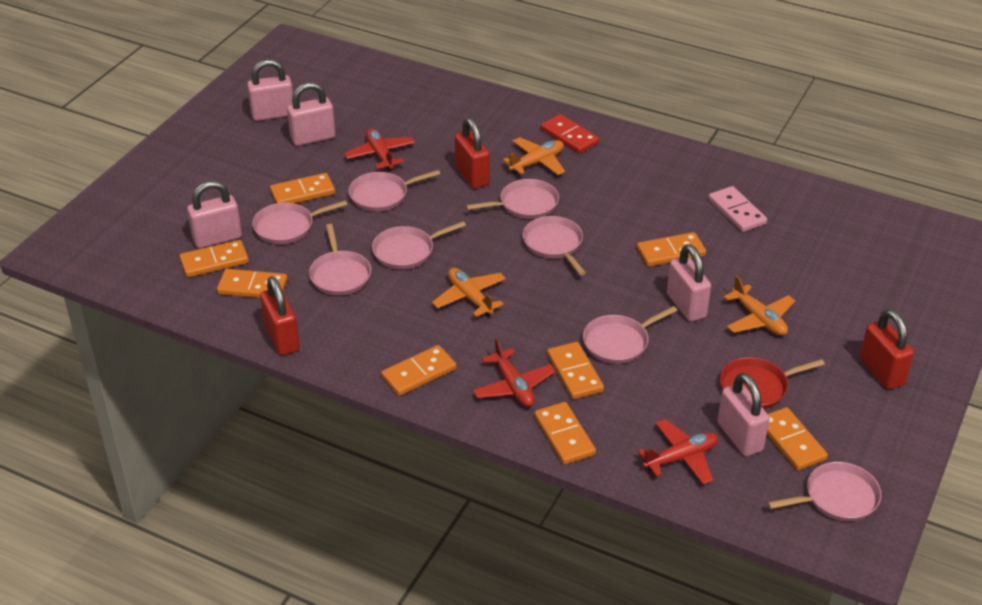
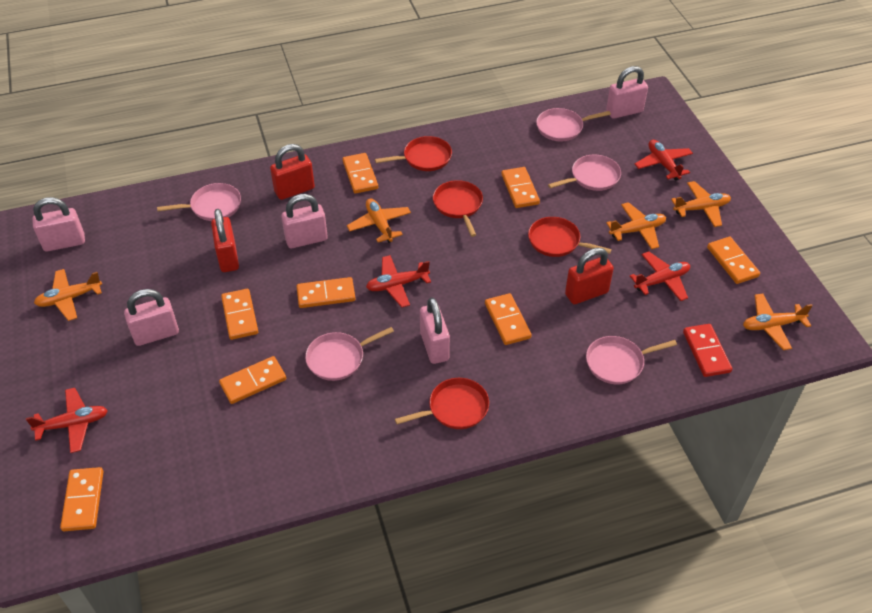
orange plane: [432,268,506,317] [503,137,565,175] [724,275,795,335] = 3 -> [34,269,102,321] [347,198,411,243] [606,202,666,249] [671,181,731,227] [743,293,813,350] = 5
pink domino: [708,186,767,232] = 1 -> none = 0
pink pan: [252,200,348,244] [309,224,371,295] [349,170,440,211] [372,221,466,269] [466,179,559,219] [522,216,586,275] [583,306,678,364] [767,462,881,521] = 8 -> [157,183,241,221] [305,327,394,381] [536,108,611,141] [548,155,621,191] [586,336,677,384] = 5
red pan: [720,357,825,409] = 1 -> [375,136,452,171] [395,378,489,429] [433,180,483,237] [528,217,612,257] = 4
red plane: [344,128,415,171] [473,338,556,407] [638,419,718,485] = 3 -> [26,388,108,453] [366,255,431,307] [630,251,690,301] [635,140,693,181] = 4

